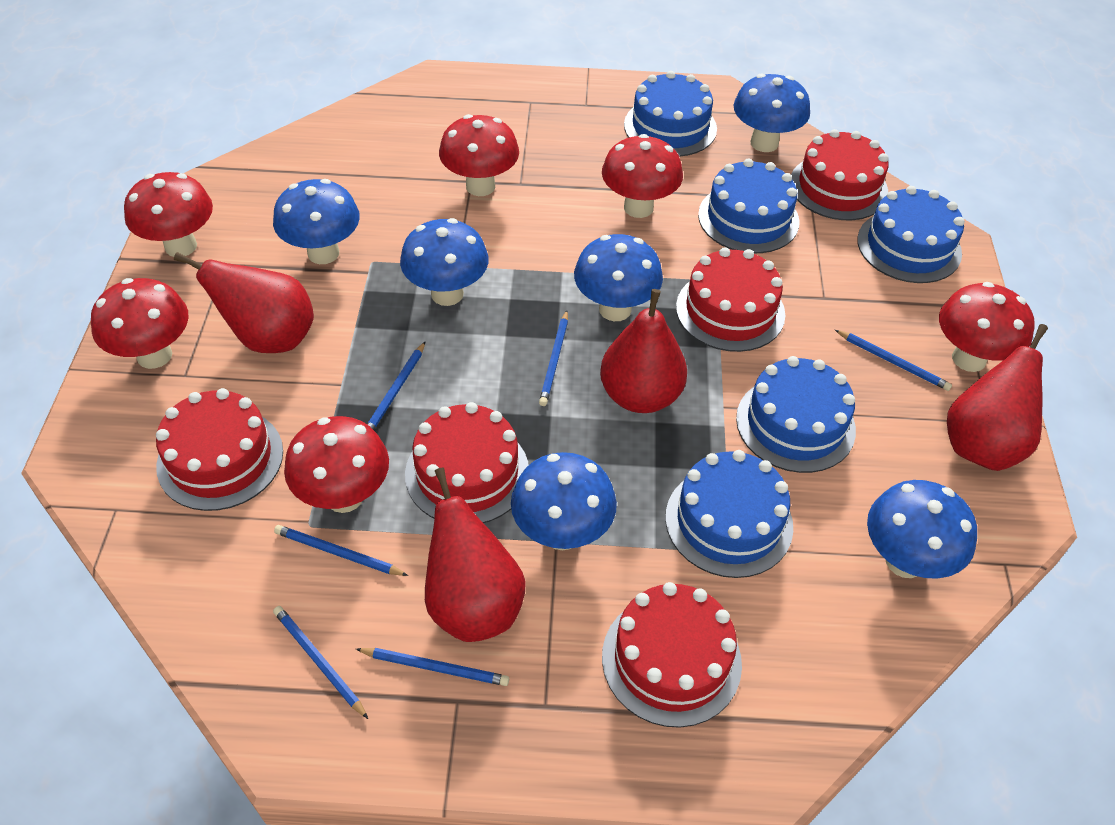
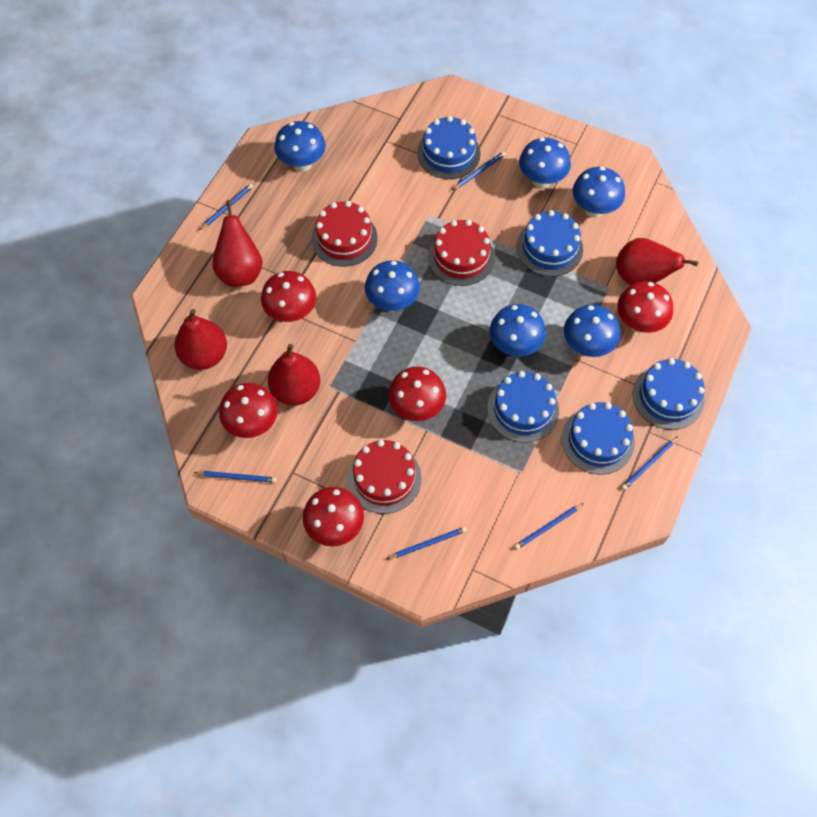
red cake: [156,388,283,511] [405,402,529,523] [602,582,742,728] [676,247,785,352] [791,129,889,220] = 5 -> [312,201,378,267] [347,440,422,514] [428,220,495,286] = 3
red mushroom: [91,278,188,369] [124,172,213,257] [284,416,389,513] [439,114,519,196] [602,134,683,218] [939,282,1035,372] = 6 -> [219,383,278,438] [261,271,316,322] [303,487,364,546] [388,367,446,421] [617,281,673,333] = 5

